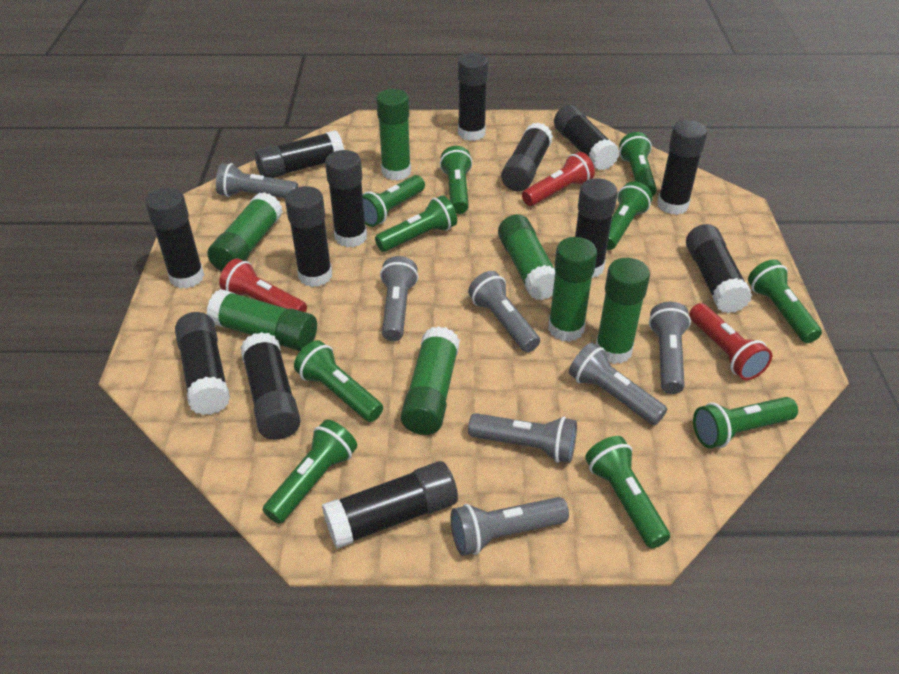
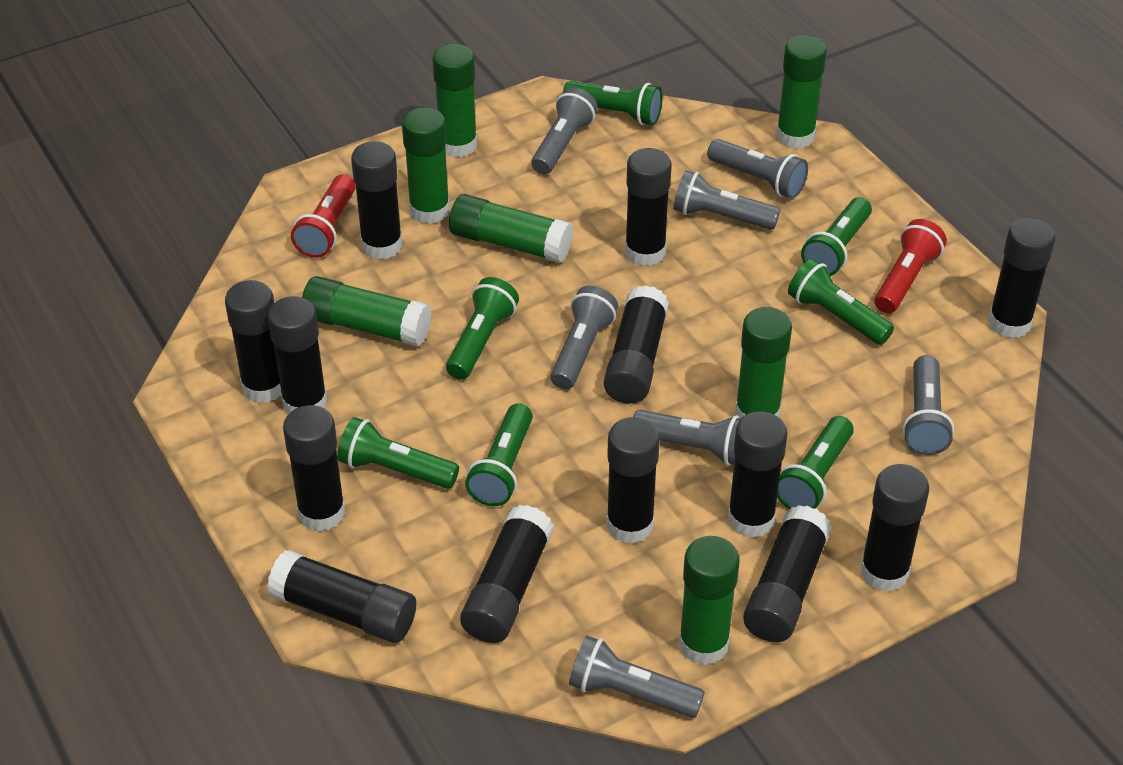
green flashlight: [263,420,357,524] [294,340,383,422] [363,175,425,227] [375,195,457,252] [440,146,473,214] [585,436,670,549] [607,181,652,250] [619,132,657,197] [693,397,798,448] [748,259,822,343] = 10 -> [337,417,459,489] [446,277,519,380] [465,403,533,506] [563,81,663,125] [777,416,854,509] [788,259,894,345] [801,197,872,276] = 7
red flashlight: [219,258,307,312] [522,152,595,206] [689,303,772,380] = 3 -> [291,174,356,258] [875,219,947,313] = 2

